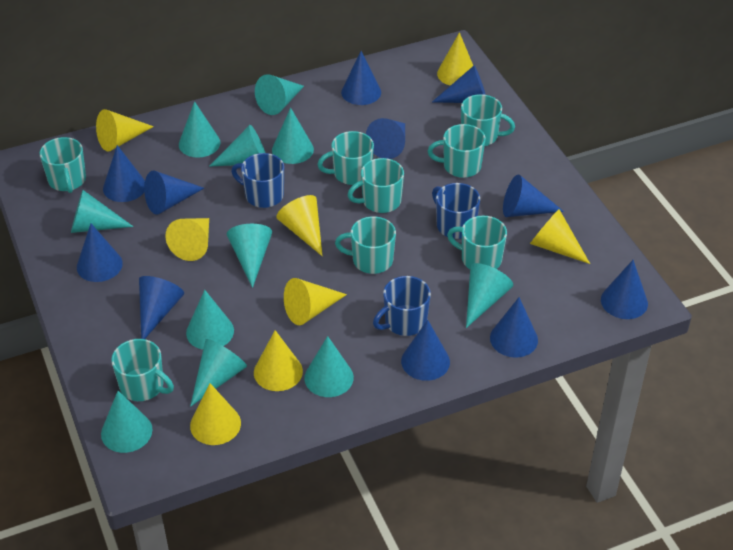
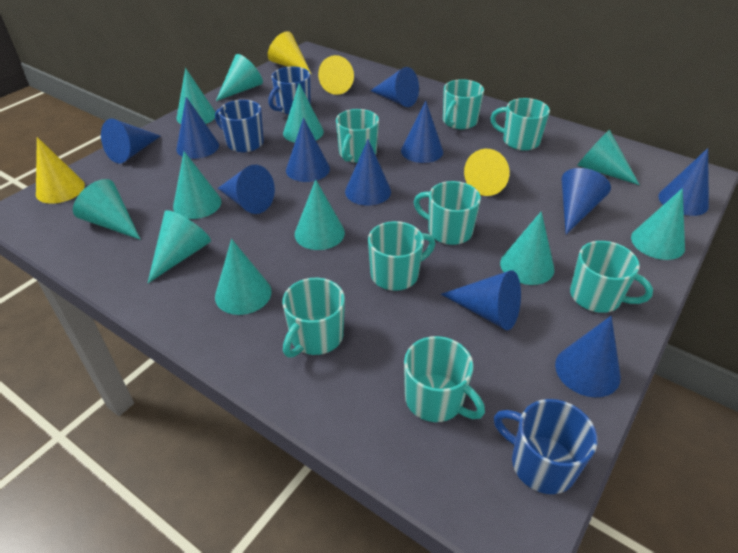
yellow cone: [96,109,154,152] [166,218,209,261] [190,383,241,445] [254,330,303,391] [276,195,323,256] [284,278,347,325] [437,32,473,86] [530,209,590,264] = 8 -> [36,137,85,204] [268,31,311,74] [318,55,354,95] [464,149,510,196] = 4

